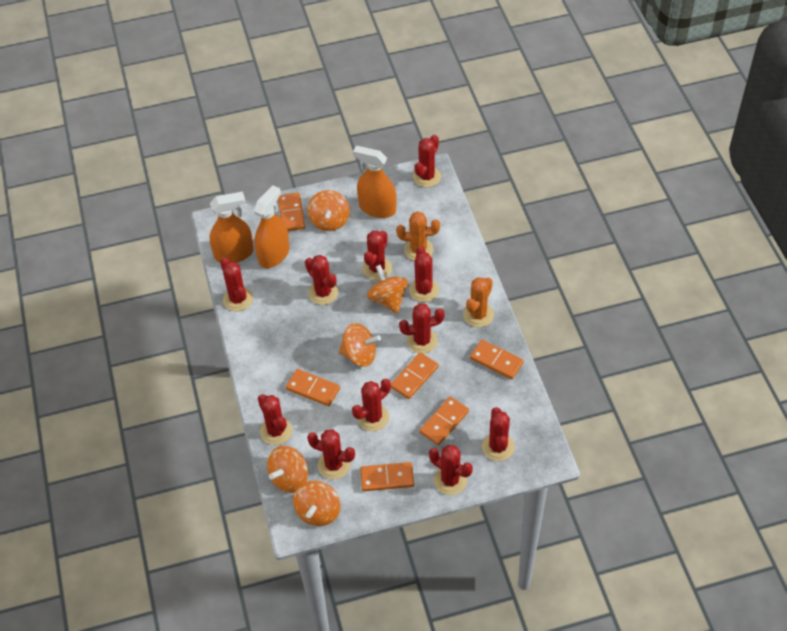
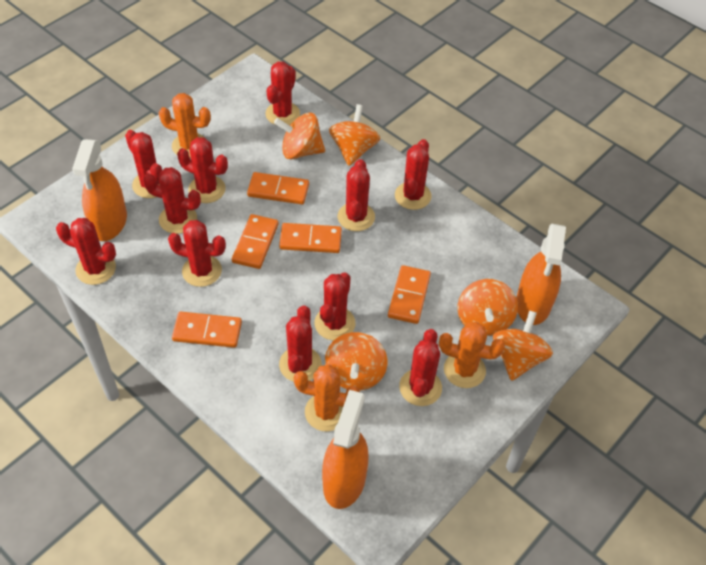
orange cactus: [396,211,440,261] [463,277,494,327] = 2 -> [159,93,211,158] [294,364,360,432] [439,322,505,388] = 3
orange domino: [278,193,305,231] [286,369,340,406] [360,462,414,491] [391,352,439,399] [419,397,469,445] [470,340,524,379] = 6 -> [172,312,242,348] [232,214,279,269] [247,172,309,204] [279,223,342,253] [388,265,431,324] = 5

